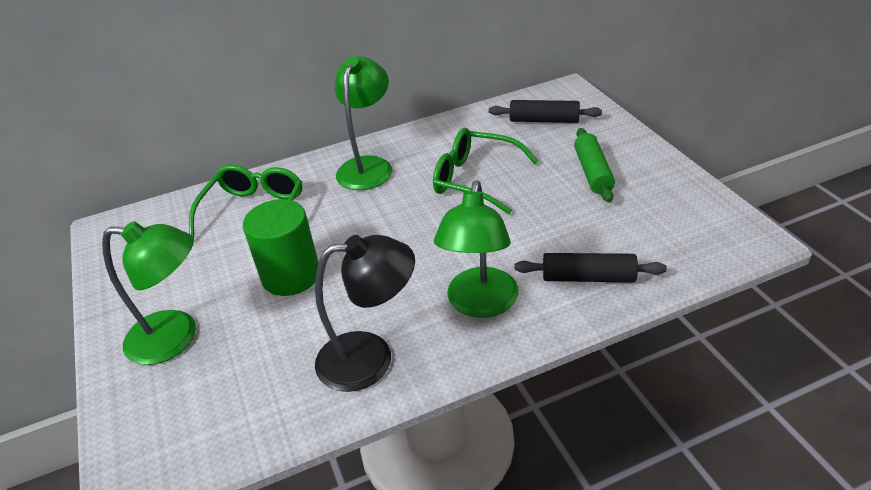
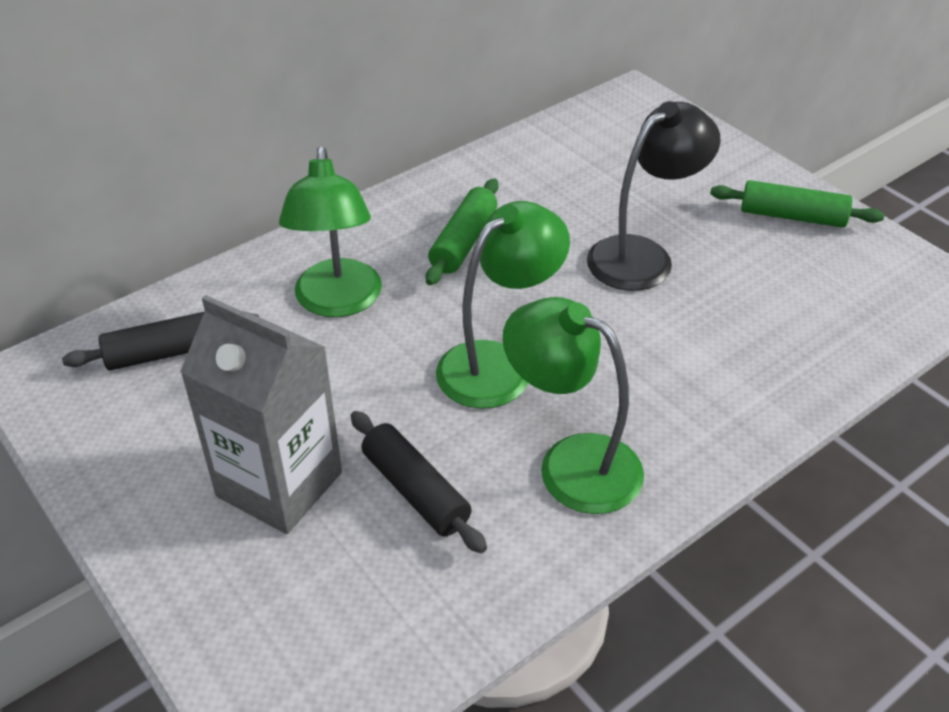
green cylinder: [243,199,319,296] = 1 -> none = 0
green glasses: [189,164,302,238] [433,128,538,214] = 2 -> none = 0
green rolling pin: [574,128,615,203] = 1 -> [426,178,499,285] [710,180,884,228] = 2
grey carton: none = 0 -> [180,295,342,534] = 1

